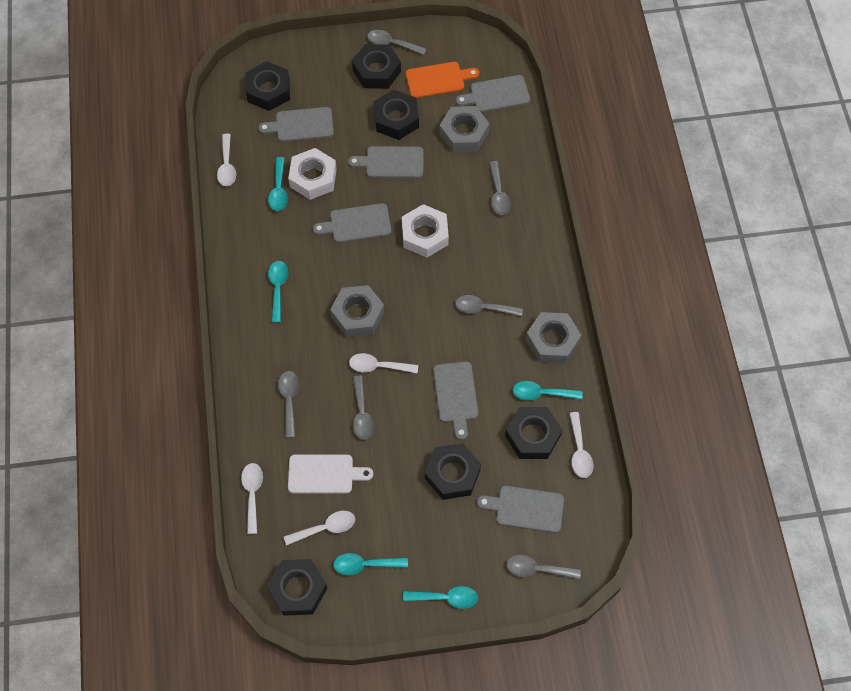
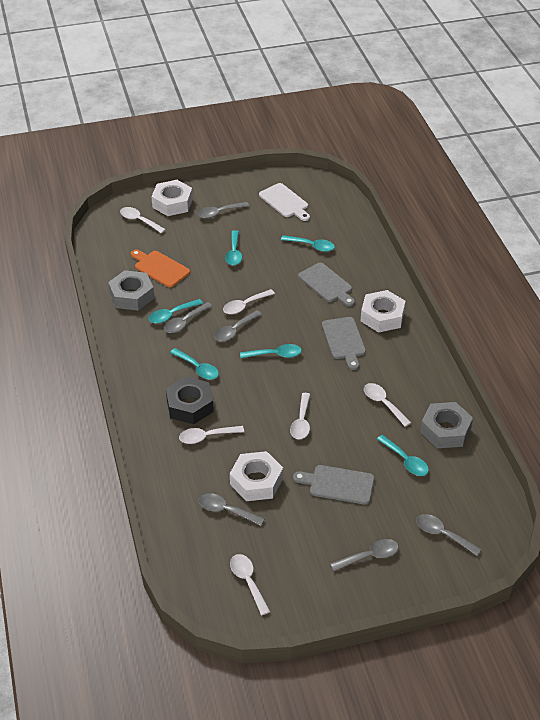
black nut: [246,61,290,111] [267,559,328,616] [352,44,401,89] [374,90,419,140] [425,443,481,500] [505,407,562,459] = 6 -> [166,377,214,424] = 1
grey cutting board: [258,107,334,142] [313,203,391,243] [348,146,424,178] [433,362,478,440] [456,75,530,112] [477,486,564,533] = 6 -> [293,465,374,505] [298,263,355,306] [322,317,366,370] = 3
grey nut: [330,285,384,337] [439,106,490,152] [526,312,581,363] = 3 -> [108,270,154,311] [420,402,473,448] = 2
turquoise spoon: [268,157,288,211] [268,261,288,323] [333,553,408,575] [403,586,478,609] [513,381,583,400] = 5 -> [149,299,203,324] [170,348,219,380] [225,230,242,266] [240,344,302,358] [281,235,335,252] [377,435,429,476] = 6
white nut: [288,148,337,200] [402,204,449,258] = 2 -> [151,180,193,216] [230,451,283,501] [361,290,406,333] = 3
white spoon: [217,134,236,186] [241,463,263,534] [284,511,355,546] [349,353,418,373] [569,412,593,478] = 5 -> [120,207,166,233] [179,426,244,444] [223,289,275,314] [230,554,270,615] [290,393,311,439] [364,383,411,427] = 6

